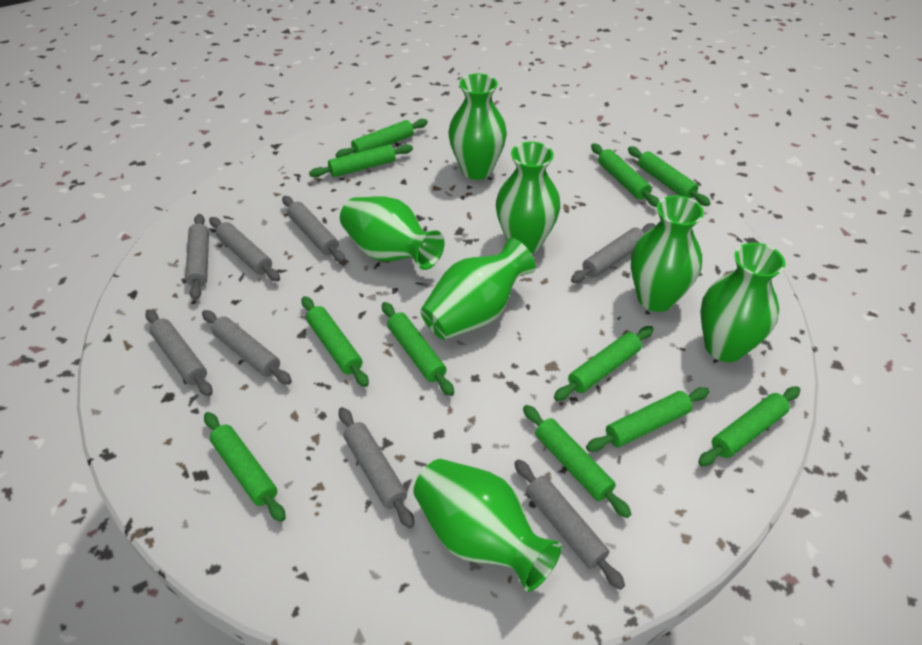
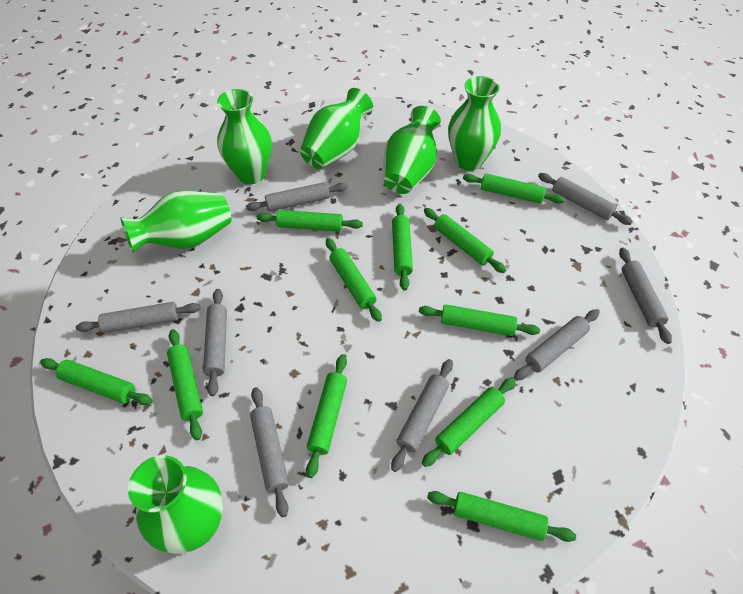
green vase: [340,196,444,270] [413,459,562,592] [420,238,536,340] [448,73,507,180] [496,142,560,253] [631,195,704,312] [700,243,785,362] = 7 -> [120,191,231,253] [128,455,223,554] [217,89,272,184] [300,88,373,169] [384,106,441,194] [448,76,501,171] = 6

